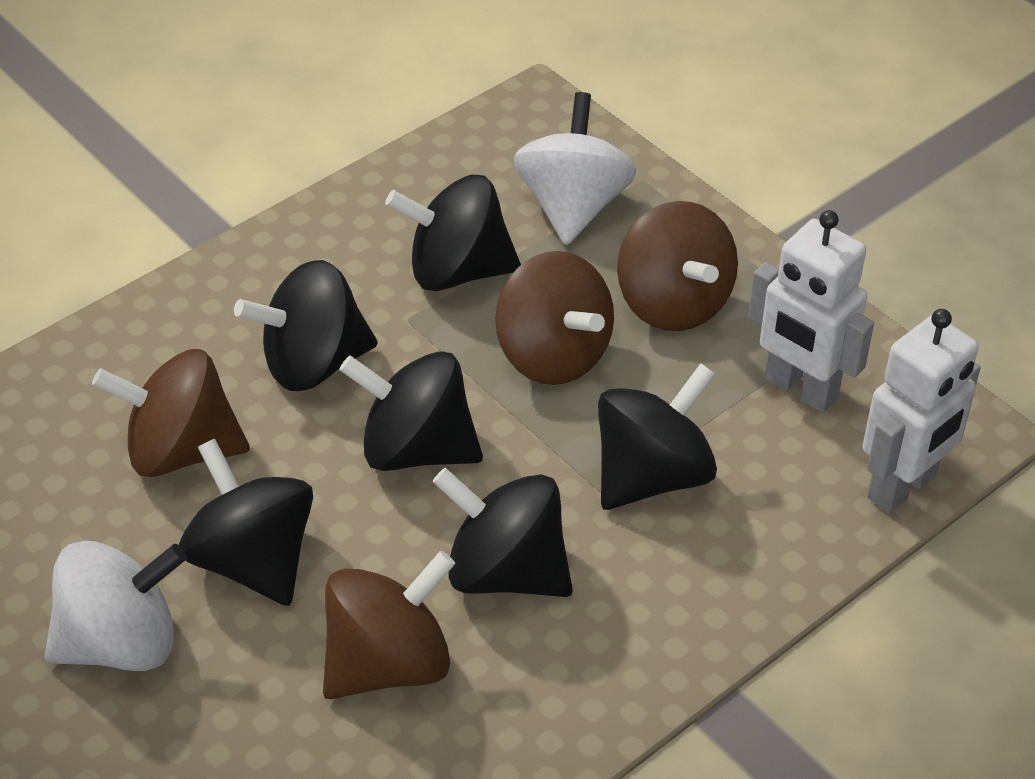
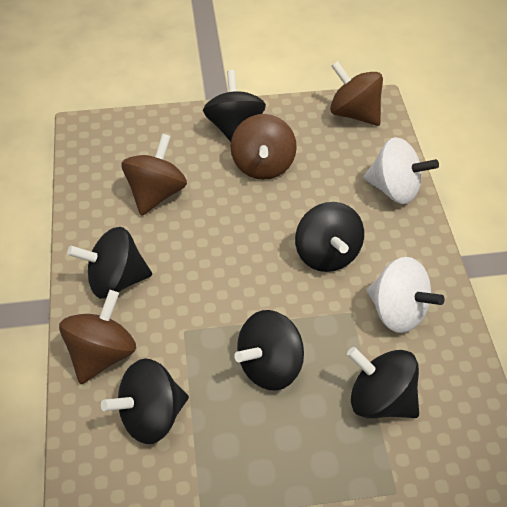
white robot: [748,210,874,413] [862,309,981,513] = 2 -> none = 0

